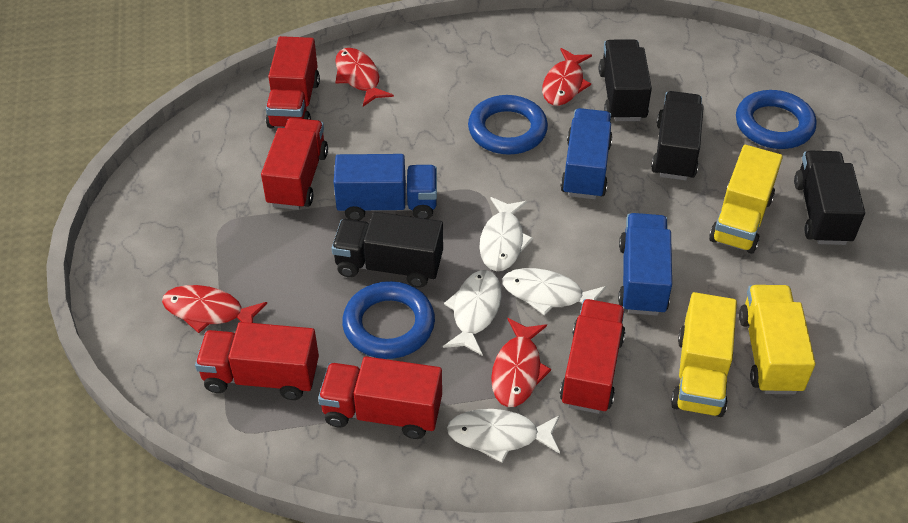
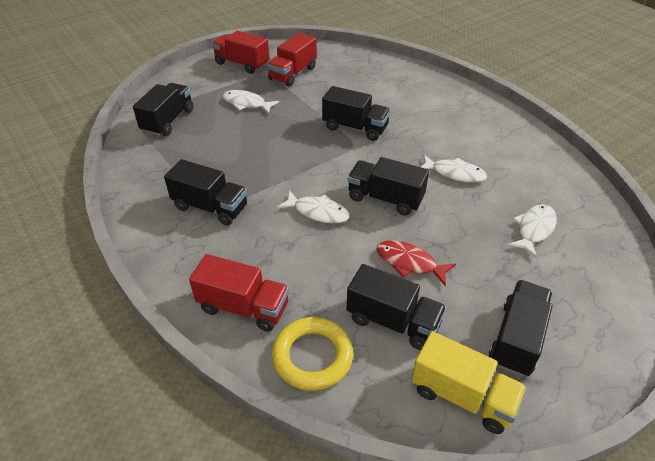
black truck: [332,212,443,288] [599,39,652,121] [651,91,704,180] [794,151,865,245] = 4 -> [133,83,193,136] [164,159,247,226] [322,86,391,141] [346,264,447,350] [348,157,429,215] [489,280,553,377] = 6
blue ring: [342,281,435,359] [468,95,548,155] [736,90,816,149] = 3 -> none = 0
blue truck: [334,154,437,221] [560,108,612,199] [618,213,672,316] = 3 -> none = 0
red fish: [162,285,267,333] [335,48,394,106] [491,318,551,407] [542,48,592,106] = 4 -> [376,240,456,286] = 1
red truck: [195,322,319,400] [261,118,328,210] [266,36,320,128] [318,356,442,439] [560,299,626,414] = 5 -> [189,254,289,332] [212,31,269,74] [267,33,317,87] = 3
yellow ring: none = 0 -> [272,317,353,391] = 1
yellow truck: [671,292,737,417] [709,145,783,254] [739,285,815,394] = 3 -> [411,331,527,434] = 1

